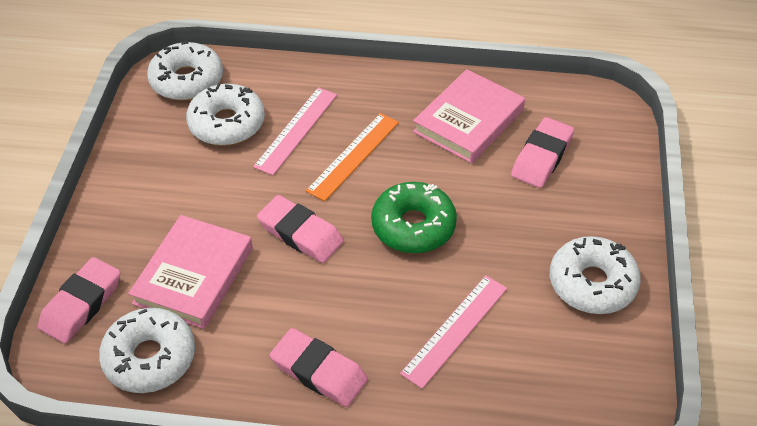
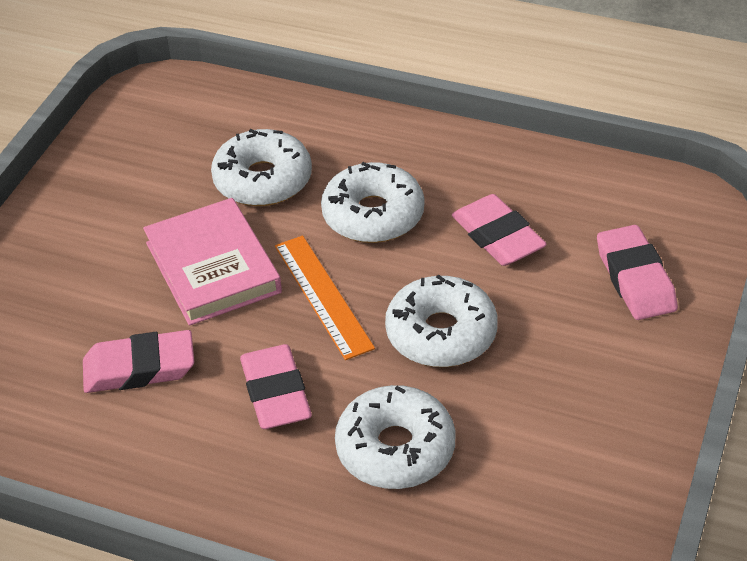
green donut: [371,182,457,253] = 1 -> none = 0
pink book: [128,215,253,329] [413,69,525,164] = 2 -> [143,198,282,326] = 1
pink ruler: [253,87,337,175] [400,275,507,389] = 2 -> none = 0

